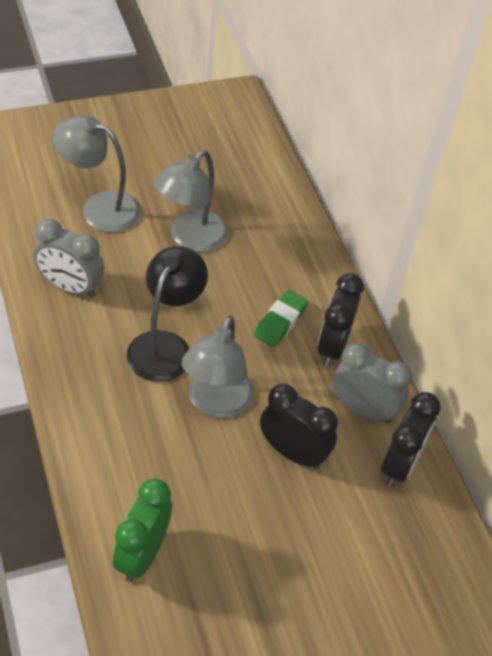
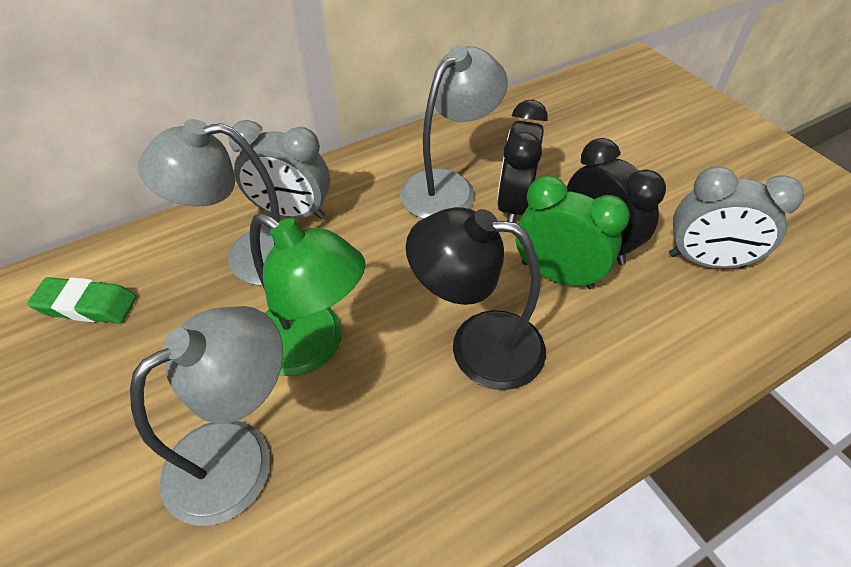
black clock: [260,384,338,469] [317,273,364,367] [381,392,440,487] = 3 -> [497,100,548,222] [567,138,666,265] = 2
green lamp: none = 0 -> [250,213,366,376] = 1

